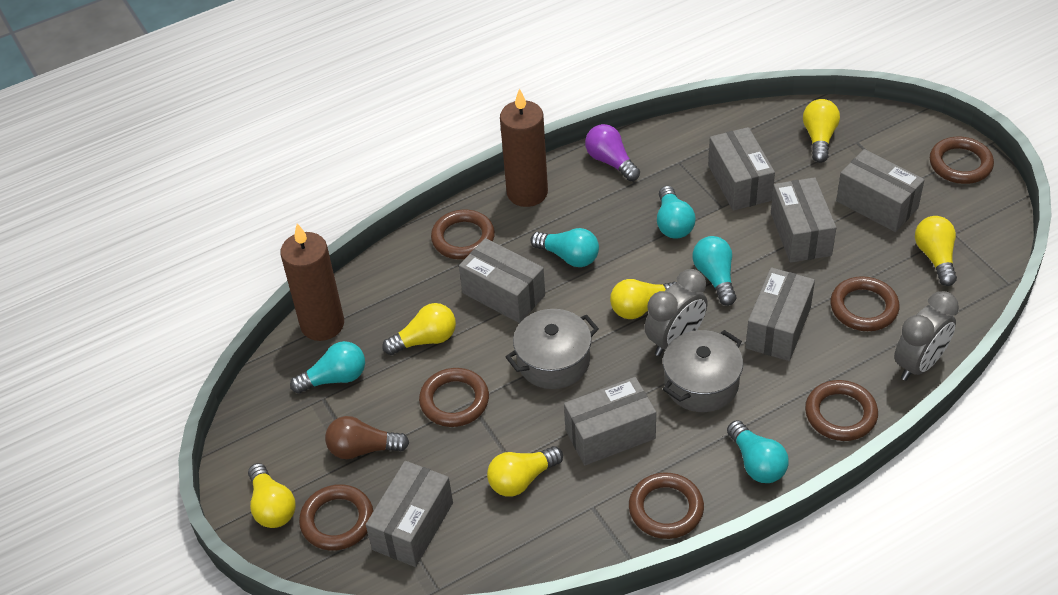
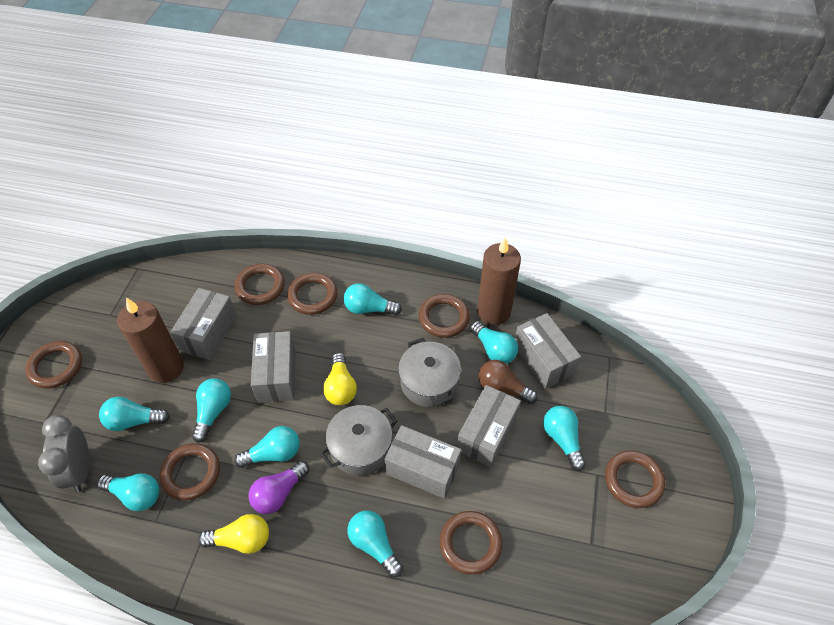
grey box: [366,461,453,567] [459,238,545,323] [564,377,656,465] [708,127,775,211] [746,267,815,361] [771,177,837,263] [836,149,924,232] = 7 -> [170,288,237,360] [251,331,295,403] [385,425,461,499] [457,385,521,468] [515,313,581,389] = 5
grey clock: [645,269,708,356] [894,291,959,381] = 2 -> [38,415,90,492] = 1
turquoise light bulb: [290,341,365,394] [530,228,599,267] [657,186,696,239] [693,236,736,306] [727,420,789,483] = 5 -> [97,473,159,511] [99,397,170,431] [192,378,231,443] [234,426,300,468] [343,283,402,315] [347,511,403,577] [470,321,518,364] [543,406,586,471] = 8
yellow light bulb: [248,463,296,528] [382,303,456,355] [487,446,563,497] [610,279,677,319] [803,99,840,163] [915,216,957,286] = 6 -> [198,514,269,554] [323,353,357,405] = 2

